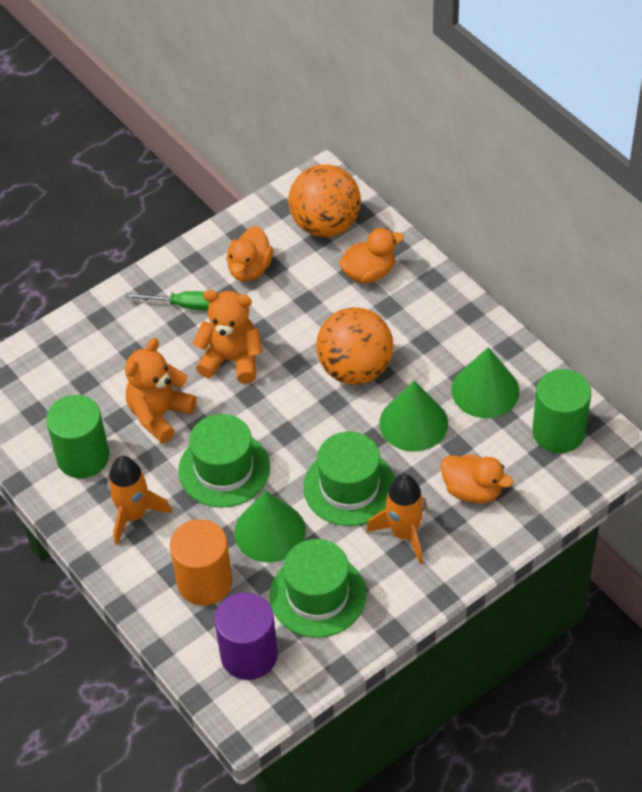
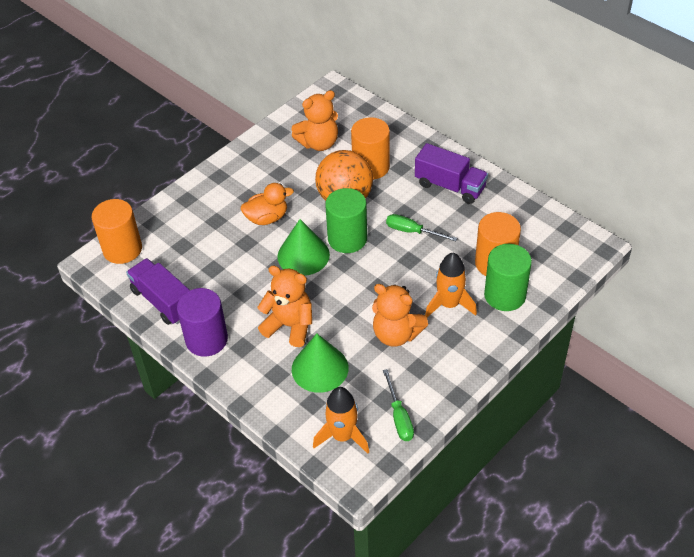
green cone: [234,491,306,563] [379,380,448,452] [451,347,520,418] = 3 -> [277,219,330,276] [292,333,349,393] = 2
green hat: [178,414,270,508] [270,539,366,638] [303,431,395,526] = 3 -> none = 0
green screwdriver: [125,291,210,311] = 1 -> [383,369,414,441] [386,214,457,241] = 2
orange ball: [288,165,361,237] [316,307,394,385] = 2 -> [315,150,373,201] = 1
orange cylinder: [170,519,233,606] = 1 -> [92,199,142,264] [351,117,390,180] [475,212,521,276] = 3
orange duck: [226,226,273,281] [339,228,404,283] [441,454,513,503] = 3 -> [241,183,294,225] = 1
orange teddy bear: [125,338,197,443] [192,290,262,384] = 2 -> [257,266,312,347] [291,90,338,151] [372,284,428,347] = 3
purple truck: none = 0 -> [126,258,190,325] [415,143,488,204] = 2

